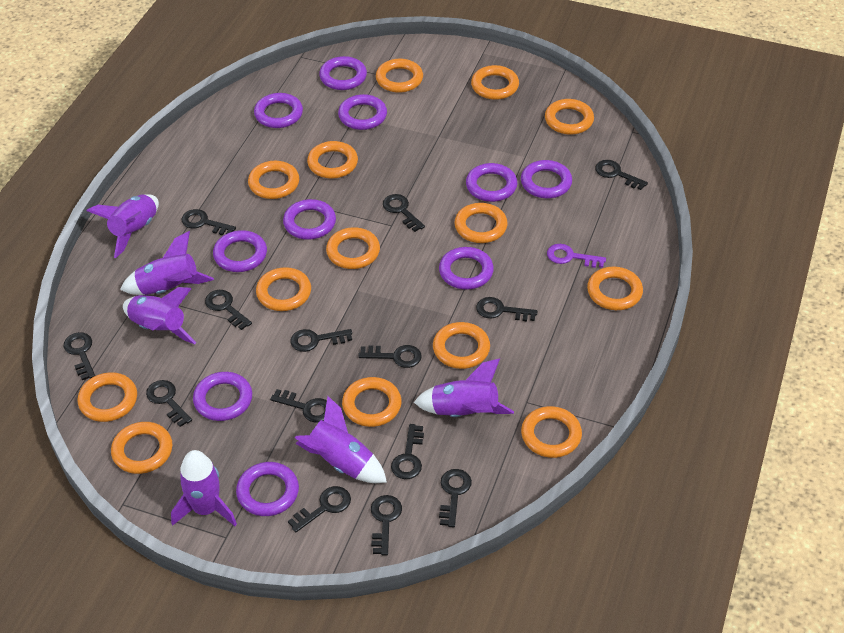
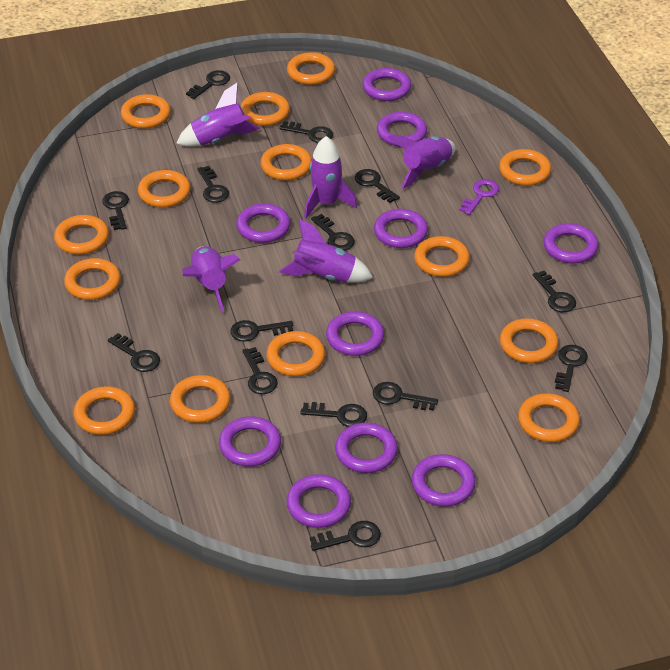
purple rocket: [87,194,159,258] [120,231,214,295] [123,287,197,344] [171,450,237,526] [295,396,387,483] [414,358,514,417] = 6 -> [176,83,260,147] [182,246,240,312] [279,218,373,282] [304,136,357,218] [388,135,455,189] = 5

